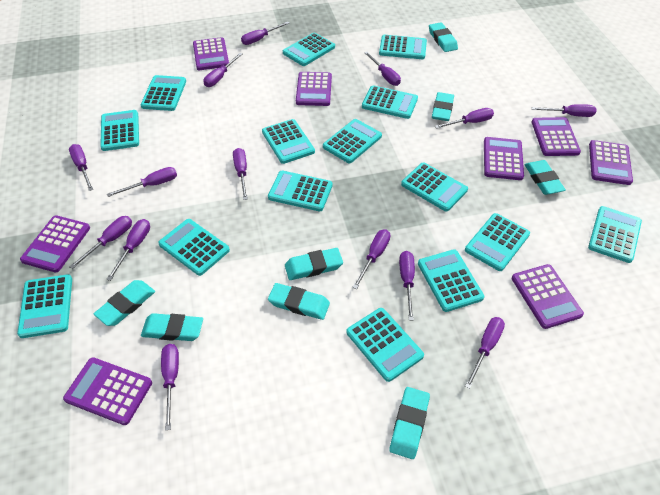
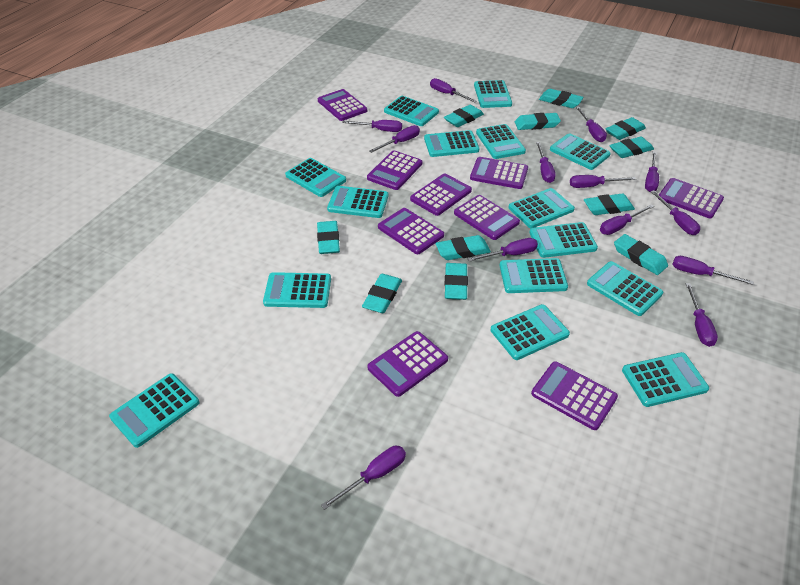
purple calculator: [20,216,90,272] [63,357,152,425] [193,37,229,70] [296,72,332,106] [484,137,524,180] [512,264,584,329] [532,117,581,156] [589,140,633,185] = 8 -> [318,89,367,121] [367,150,422,190] [367,331,448,397] [378,208,444,254] [410,173,472,216] [454,195,520,240] [470,157,528,189] [531,361,618,430] [659,178,724,219] = 9
purple screwdriver: [69,144,93,191] [69,216,132,269] [106,219,150,281] [107,167,177,197] [161,344,179,430] [203,53,242,87] [233,148,248,200] [241,22,289,45] [352,229,390,289] [364,52,401,86] [399,251,415,320] [435,108,494,129] [465,317,505,389] [531,104,596,117] = 14 -> [321,446,406,510] [342,120,402,132] [369,125,420,153] [430,78,476,102] [468,238,538,262] [536,142,556,183] [570,175,636,188] [576,107,607,142] [600,204,654,235] [645,151,659,192] [651,190,700,235] [673,256,754,285] [686,283,718,347] = 13
turquoise eraser: [94,280,155,326] [141,313,203,341] [268,283,330,320] [285,248,343,280] [389,387,430,459] [429,22,458,52] [432,92,454,121] [525,160,566,195] = 8 -> [317,221,340,254] [362,274,402,313] [436,235,491,260] [444,105,484,127] [445,263,468,300] [515,113,561,130] [539,89,583,108] [584,194,635,215] [606,117,646,140] [609,136,654,158] [614,234,668,275] = 11

